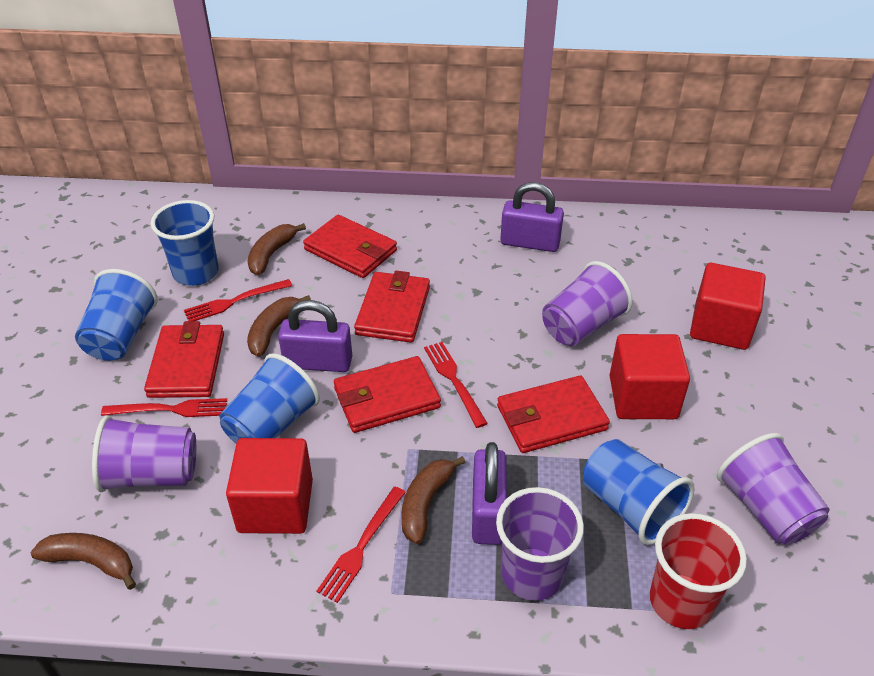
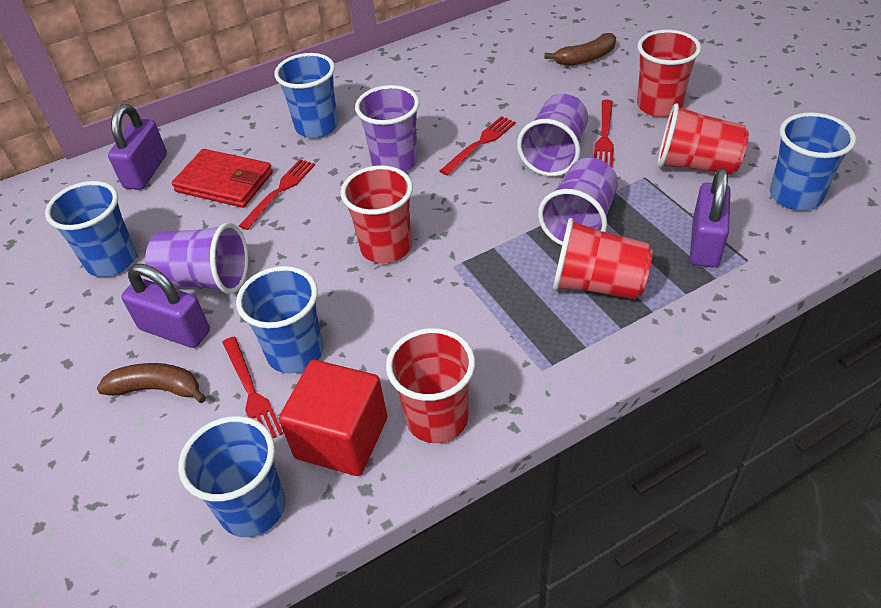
blue cup: [75,269,158,361] [151,200,219,286] [219,353,320,444] [583,439,694,545] = 4 -> [45,181,136,277] [178,416,286,537] [236,266,324,373] [274,53,338,138] [770,112,856,211] = 5
brown banana: [31,533,136,590] [247,223,306,275] [247,295,311,357] [401,456,465,544] = 4 -> [97,363,206,403] [544,33,616,66] = 2
red cube: [226,438,313,534] [610,334,690,419] [690,263,766,350] = 3 -> [279,360,387,476] = 1
red cup: [650,513,747,629] = 1 -> [341,165,413,263] [386,328,475,443] [553,218,653,299] [637,30,701,117] [657,103,749,175] = 5
red wallet: [144,321,224,398] [303,215,397,278] [334,356,441,433] [354,271,430,343] [497,376,610,453] = 5 -> [172,149,273,208] = 1

